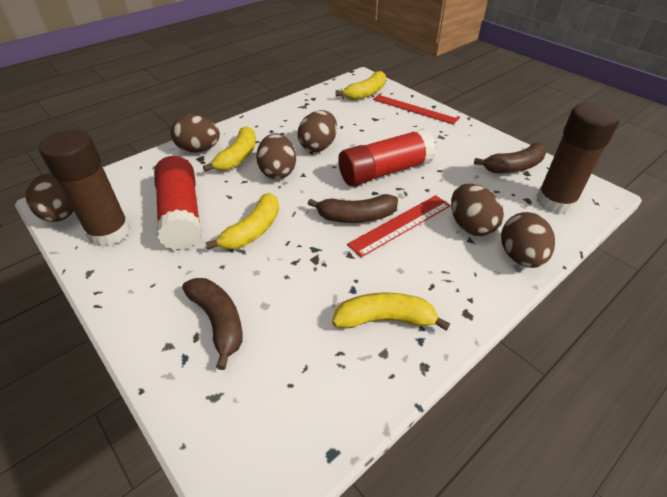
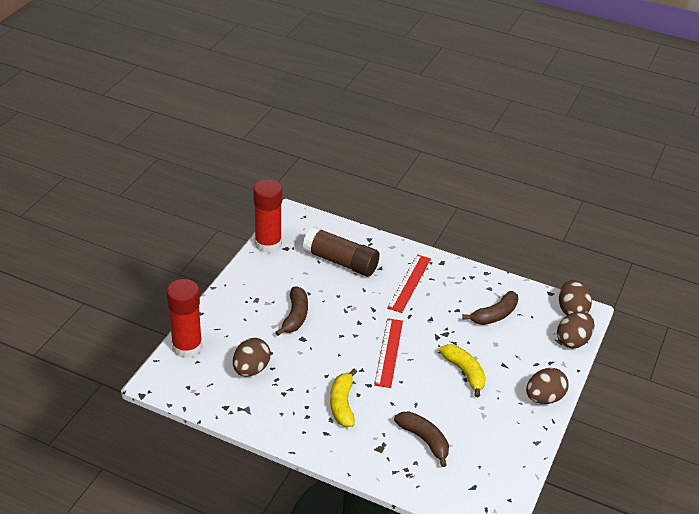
brown egg: [26,174,74,222] [171,115,220,153] [256,133,296,179] [298,110,337,152] [451,184,504,236] [501,212,555,268] = 6 -> [233,338,271,376] [526,368,569,404] [557,312,595,348] [559,280,592,316] = 4
brown glue stick: [39,130,131,247] [536,103,620,214] = 2 -> [303,226,380,277] = 1
yellow banana: [203,126,256,172] [205,193,279,250] [332,293,450,331] [336,71,386,100] = 4 -> [330,369,357,427] [439,344,486,397] = 2

